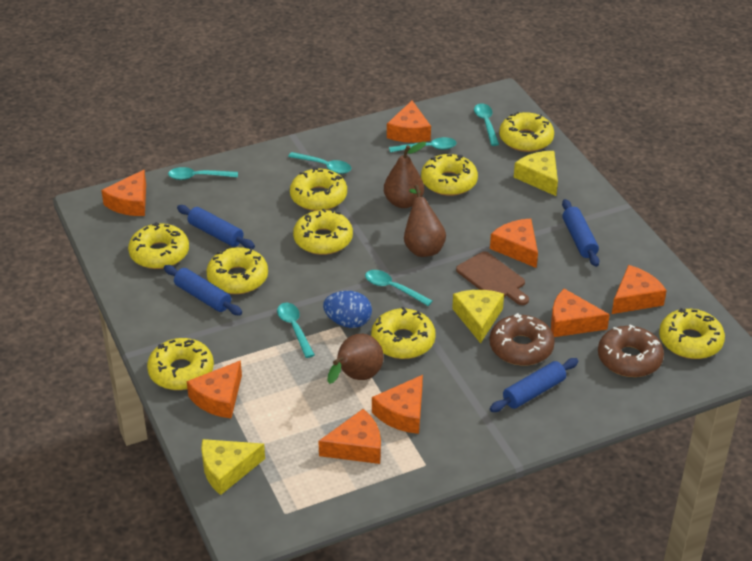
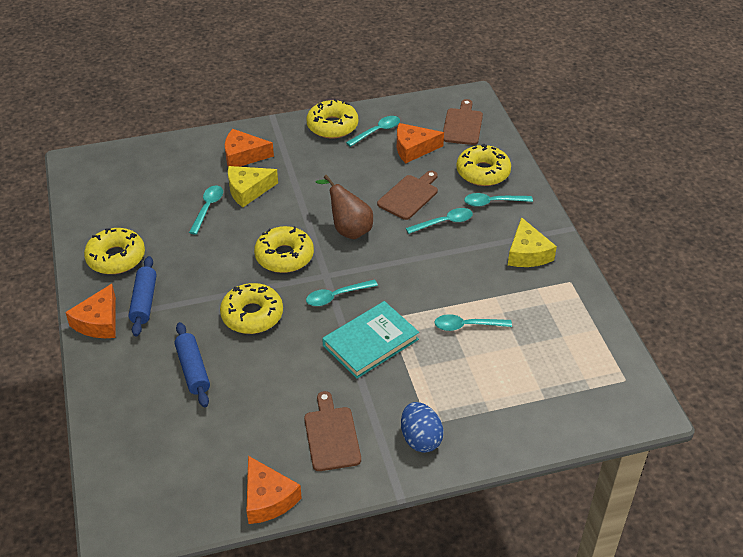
blue rolling pin: [164,265,242,315] [177,205,255,249] [490,358,578,412] [562,199,599,267] = 4 -> [128,256,157,336] [175,322,210,407] = 2
brown cutting board: [456,251,529,305] = 1 -> [304,391,361,471] [377,171,438,220] [443,99,483,145] = 3
brown donut: [490,313,555,366] [598,325,664,377] = 2 -> none = 0
brown pear: [327,334,384,384] [384,141,426,208] [404,185,446,257] = 3 -> [316,175,373,239] = 1
orange cheese: [101,170,146,216] [187,360,242,418] [318,409,381,464] [372,375,423,434] [387,100,431,143] [490,219,538,268] [551,289,610,337] [612,265,667,314] = 8 -> [65,284,116,338] [225,129,274,167] [247,456,302,524] [397,123,444,163] = 4
turquoise book: none = 0 -> [322,301,419,379] = 1
yellow cheese: [201,439,265,495] [452,290,504,343] [514,151,558,196] = 3 -> [228,166,278,207] [508,217,557,267] = 2
yellow donut: [128,222,189,269] [147,338,214,390] [206,247,268,294] [290,168,347,211] [293,209,353,255] [371,307,436,359] [421,154,478,196] [499,112,554,152] [659,308,725,359] = 9 -> [84,228,145,274] [220,283,283,334] [254,226,314,273] [306,99,358,139] [456,143,511,186] = 5

